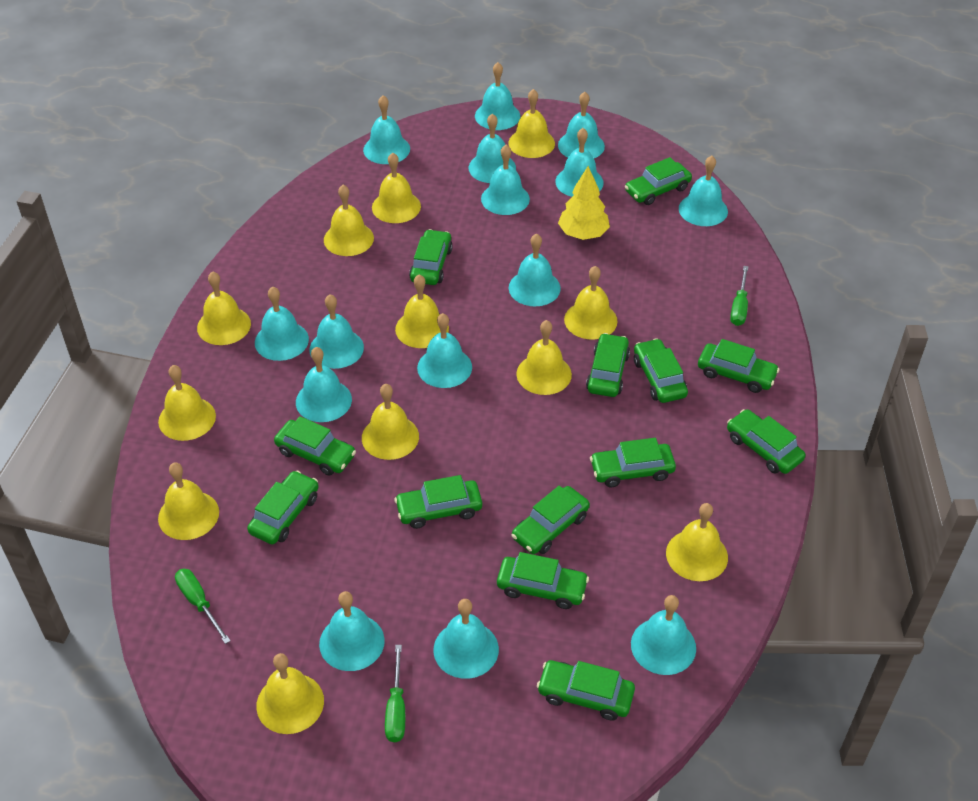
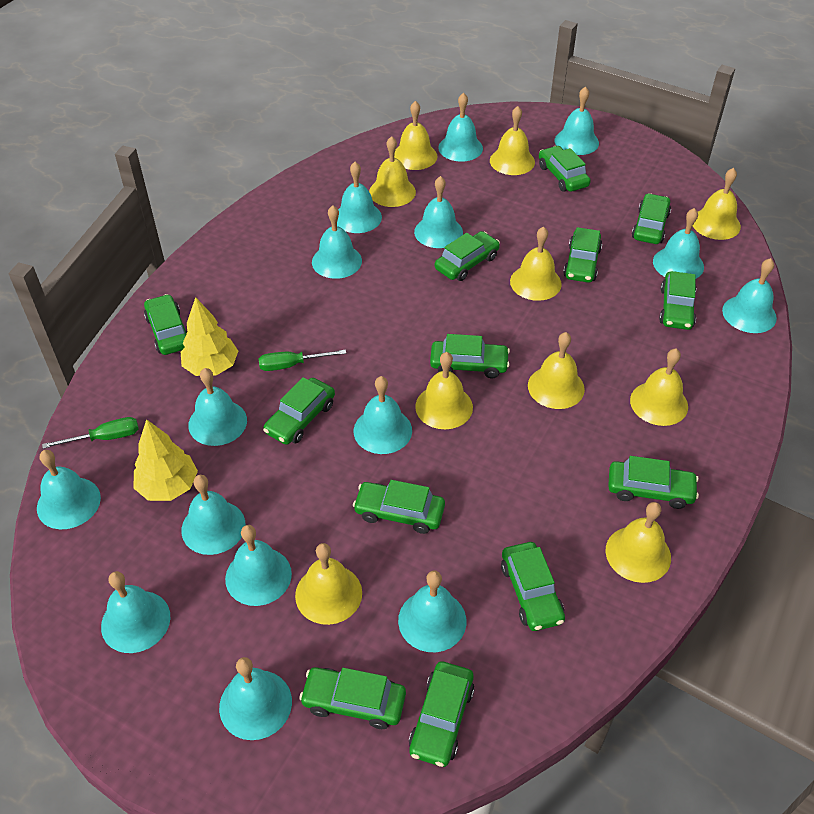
green screwdriver: [175,569,231,644] [385,645,405,742] [730,266,749,326] = 3 -> [42,417,139,449] [259,350,346,371] = 2
yellow bell: [158,365,216,441] [158,462,219,540] [197,271,251,345] [256,653,324,734] [324,185,374,256] [362,384,419,460] [372,153,421,223] [395,274,449,348] [508,89,555,158] [516,320,572,395] [564,266,618,339] [666,503,728,581] = 12 -> [295,543,362,625] [369,136,416,207] [394,101,437,170] [415,352,473,429] [490,106,535,175] [510,226,562,301] [528,332,585,409] [606,502,671,583] [630,348,688,426] [693,168,741,240] = 10
yellow tree: [558,166,610,240] = 1 -> [133,419,198,501] [181,297,238,376] = 2

